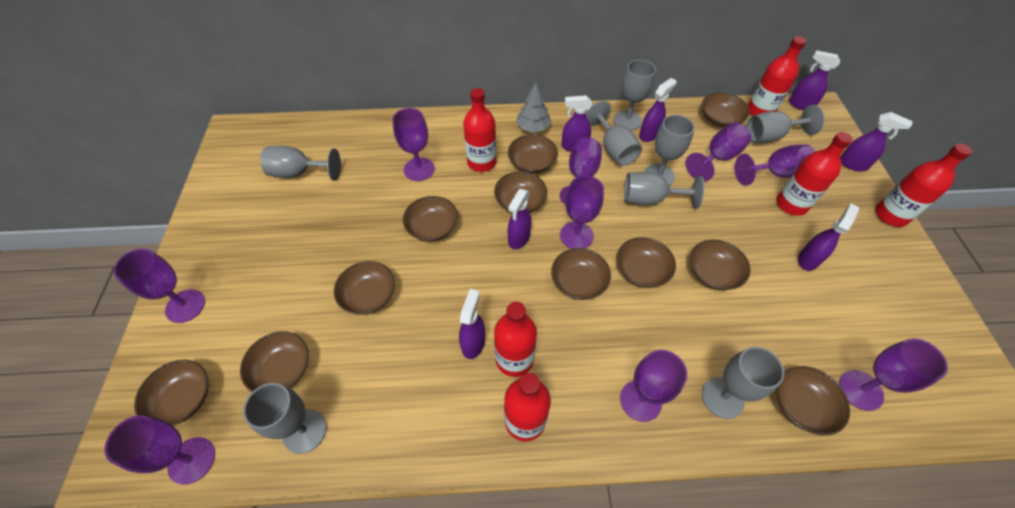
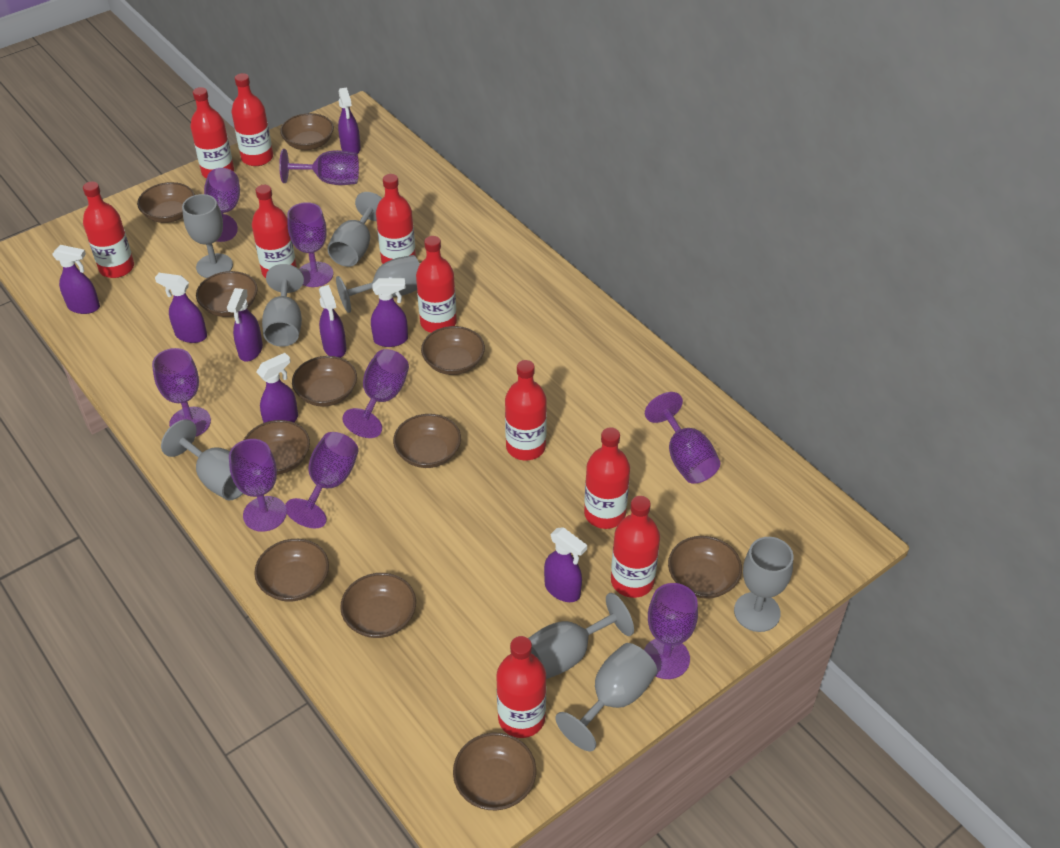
grey tree: [516,83,551,133] = 1 -> none = 0
purple spray bottle: [459,289,485,359] [508,189,532,249] [562,95,592,152] [639,78,677,142] [789,50,840,111] [798,203,859,271] [840,112,913,171] = 7 -> [52,245,100,314] [155,273,207,343] [227,288,263,361] [256,353,298,423] [319,285,347,358] [338,87,361,154] [371,278,408,347] [544,527,587,602] = 8
red bottle: [463,88,496,172] [494,302,537,377] [504,373,551,441] [748,36,806,116] [777,132,853,216] [876,144,972,227] = 6 -> [83,182,134,278] [190,87,234,179] [231,73,273,166] [252,185,297,278] [376,174,416,264] [416,236,457,333] [496,636,546,738] [505,360,547,460] [584,427,630,529] [611,496,660,598] = 10

